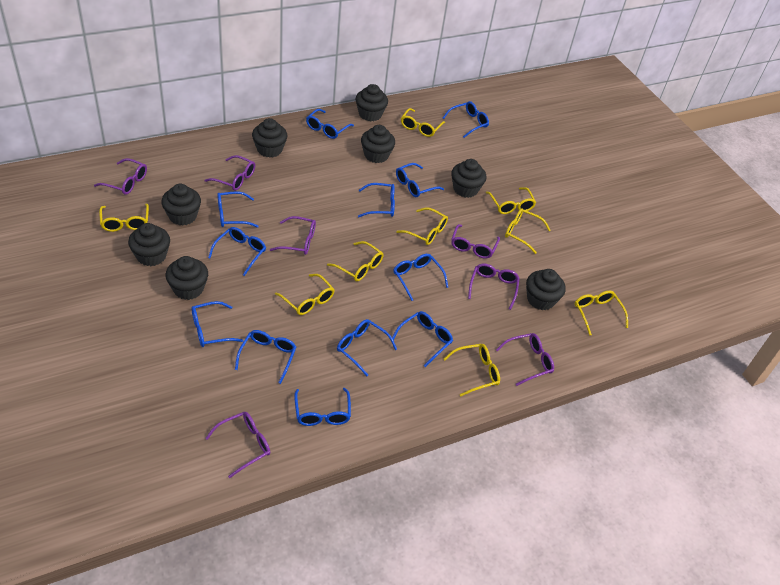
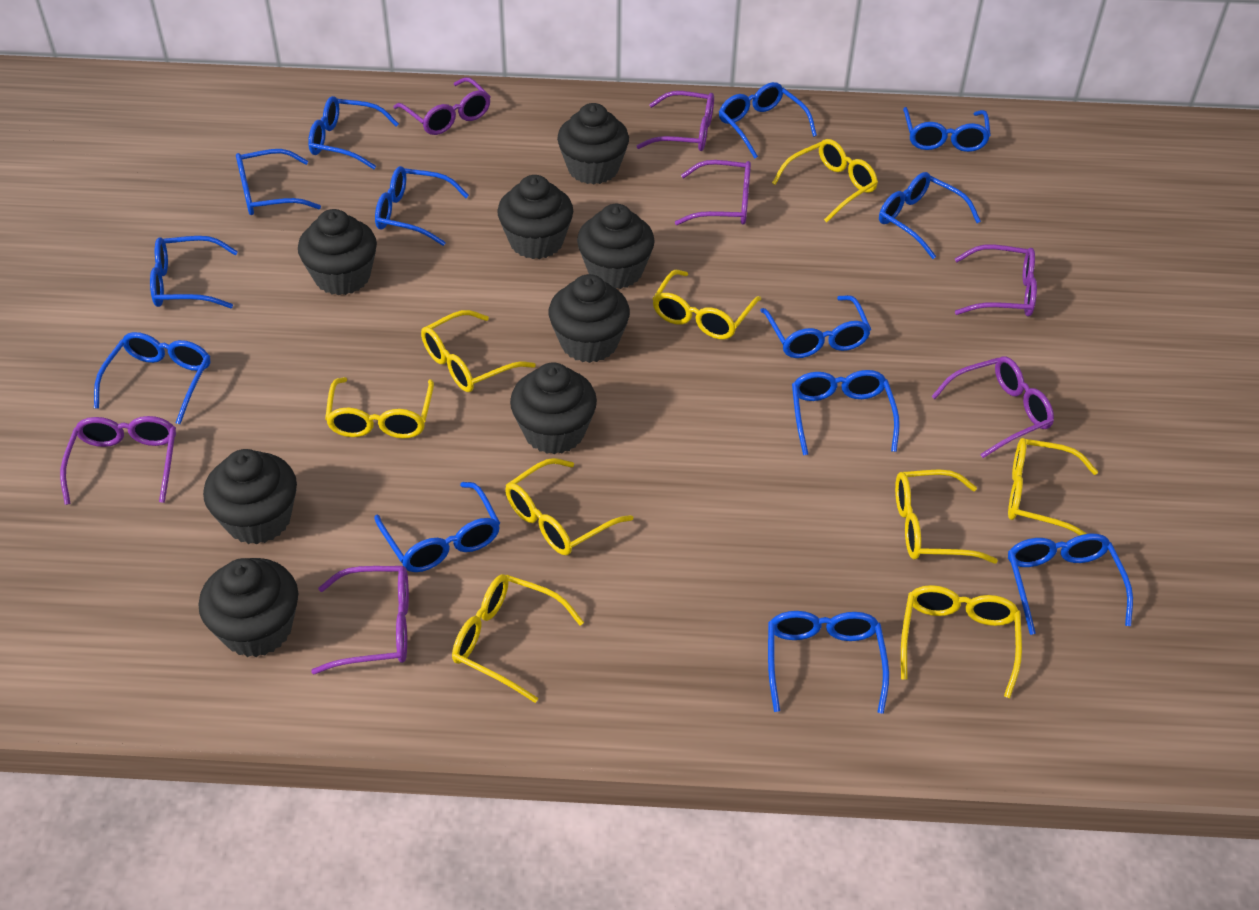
blue glasses: [191,301,243,347] [208,227,266,276] [218,191,259,228] [235,330,297,384] [294,388,351,426] [306,109,354,139] [337,319,397,376] [358,183,395,217] [392,311,453,367] [393,254,448,301] [396,163,444,197] [443,101,489,138] = 12 -> [94,332,210,424] [150,236,238,308] [236,149,321,215] [308,96,399,169] [374,482,500,572] [375,166,469,246] [719,82,817,159] [760,295,871,358] [768,611,889,714] [792,370,900,455] [879,172,981,259] [903,107,991,152] [1008,534,1133,635] = 13

